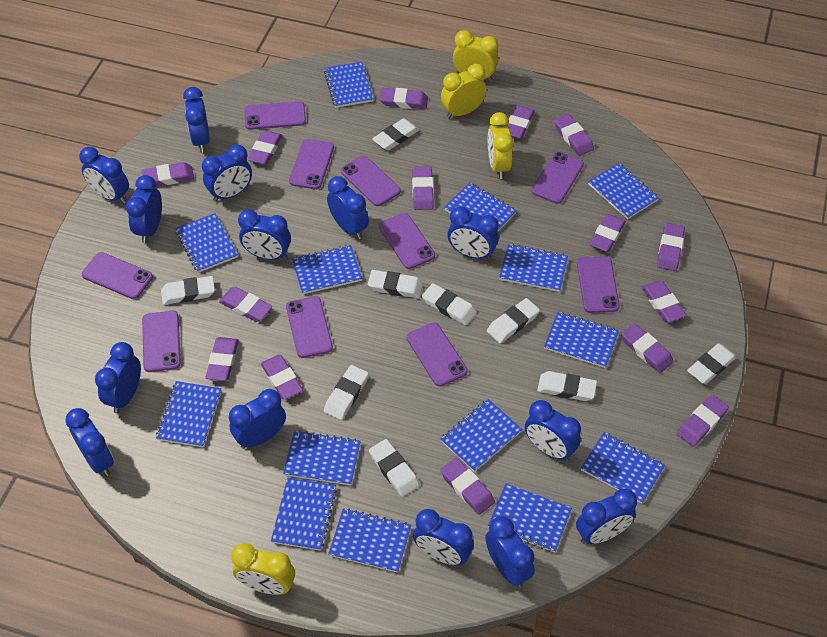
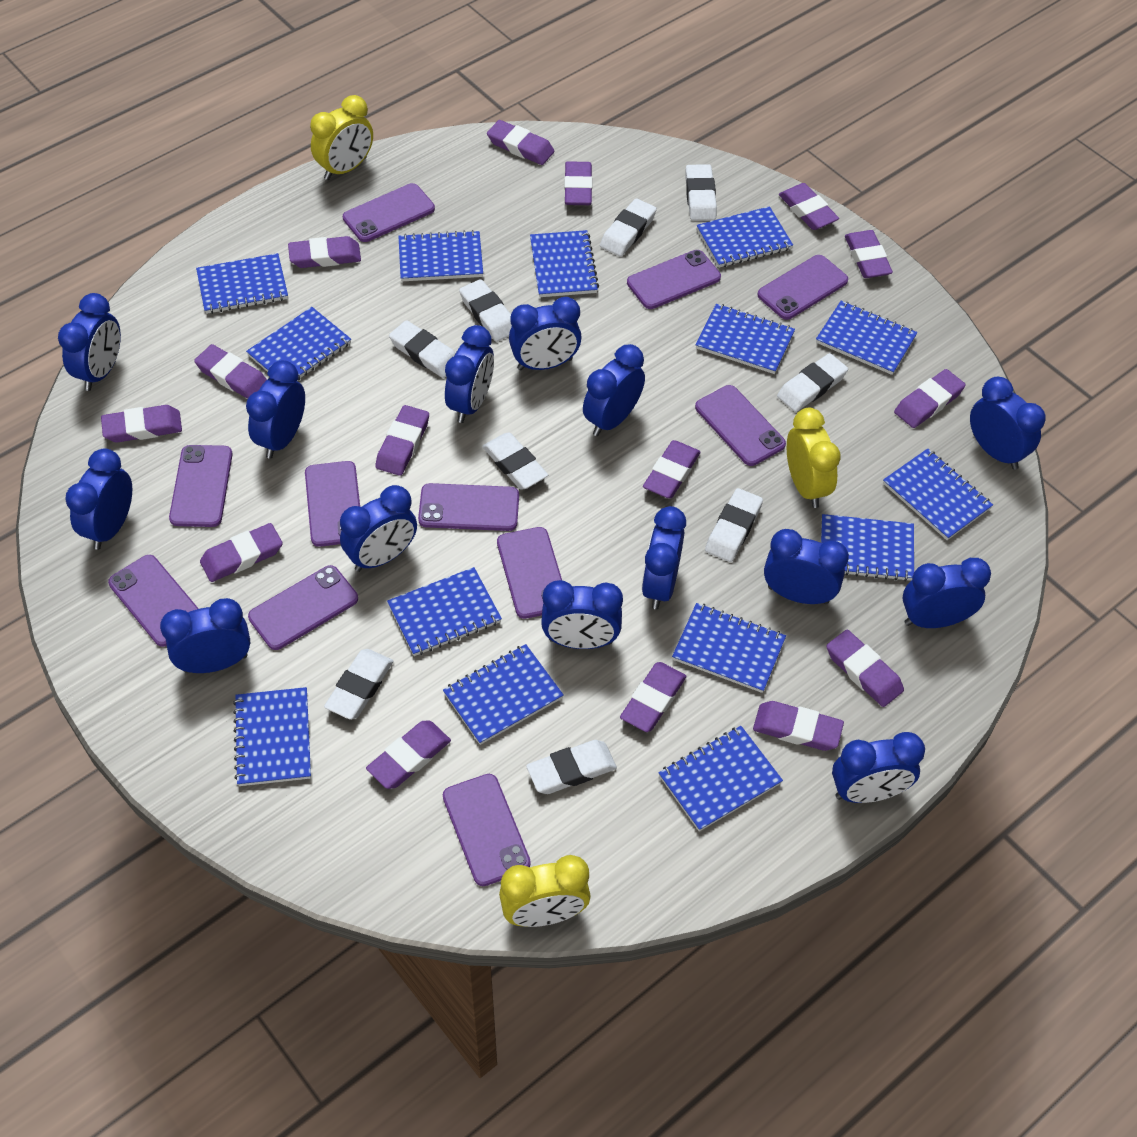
purple phone: [82,252,153,299] [142,311,181,372] [245,101,306,130] [286,296,333,358] [289,139,334,189] [341,156,401,206] [379,213,435,269] [407,323,468,387] [532,152,584,204] [577,257,620,313] = 10 -> [108,555,199,647] [169,445,233,527] [248,565,358,650] [305,461,360,547] [343,183,435,242] [418,483,519,531] [443,774,531,886] [497,527,562,619] [627,250,721,309] [695,385,786,466] [757,255,848,320] = 11
yellow clock: [231,543,295,595] [441,64,487,118] [453,30,499,82] [488,112,514,179] = 4 -> [310,95,373,180] [499,855,591,927] [787,408,841,508] = 3

